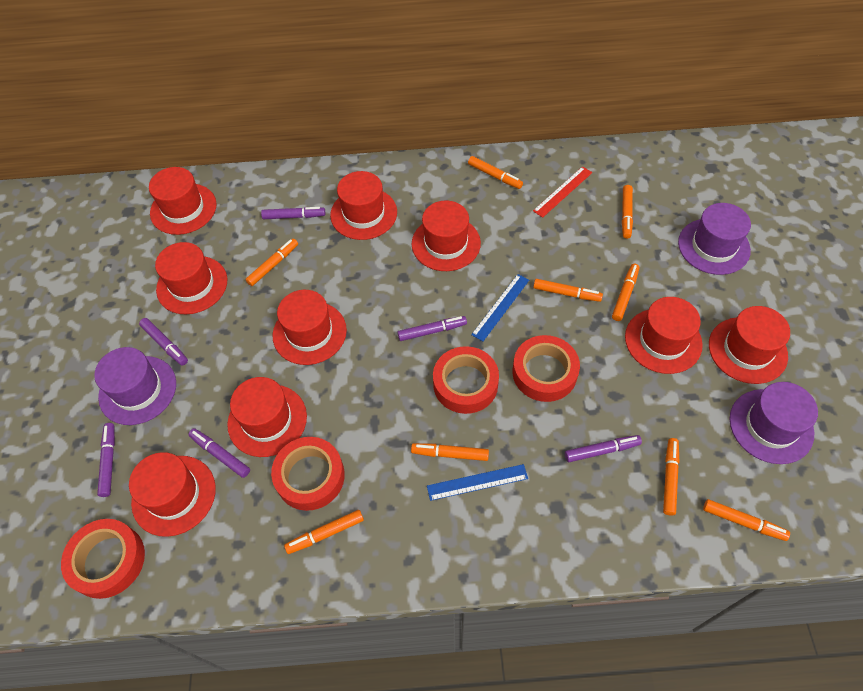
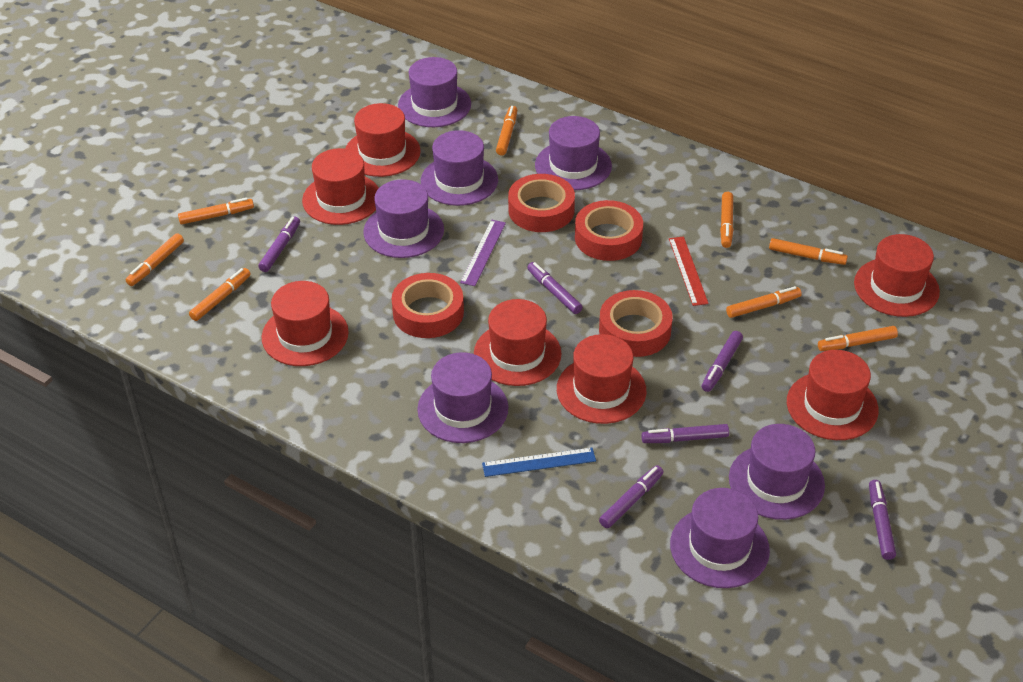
blue ruler: [427,464,528,501] [471,274,529,341] = 2 -> [482,448,596,477] = 1
orange marker: [245,238,298,286] [284,510,364,554] [411,443,489,461] [468,156,523,189] [533,279,603,302] [612,264,640,321] [622,185,633,239] [663,438,679,516] [703,499,790,541] = 9 -> [126,233,184,286] [178,198,254,225] [189,268,251,321] [496,106,517,155] [720,192,733,248] [726,286,802,318] [769,238,848,265] [818,326,898,351] = 8
purple hat: [94,347,176,425] [678,203,751,275] [730,382,818,464] = 3 -> [363,179,444,258] [398,57,471,127] [417,352,508,443] [421,130,498,206] [535,116,612,190] [670,488,770,588] [729,424,825,520] = 7
purple ruler: none = 0 -> [460,220,506,286] = 1
red hat: [129,452,216,537] [149,167,216,235] [155,242,227,314] [227,377,307,457] [272,290,347,365] [330,171,397,240] [411,201,481,271] [625,297,703,374] [709,306,790,384] = 9 -> [262,281,349,366] [302,148,379,225] [345,103,421,177] [474,299,562,386] [557,334,646,424] [787,350,879,440] [854,234,940,317] = 7

